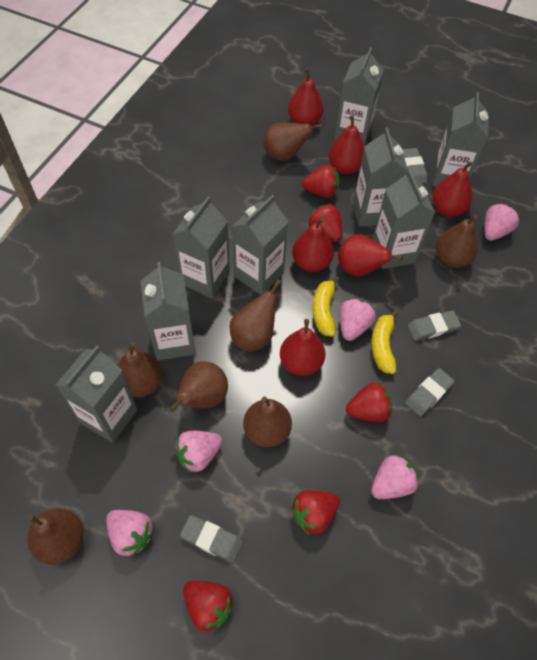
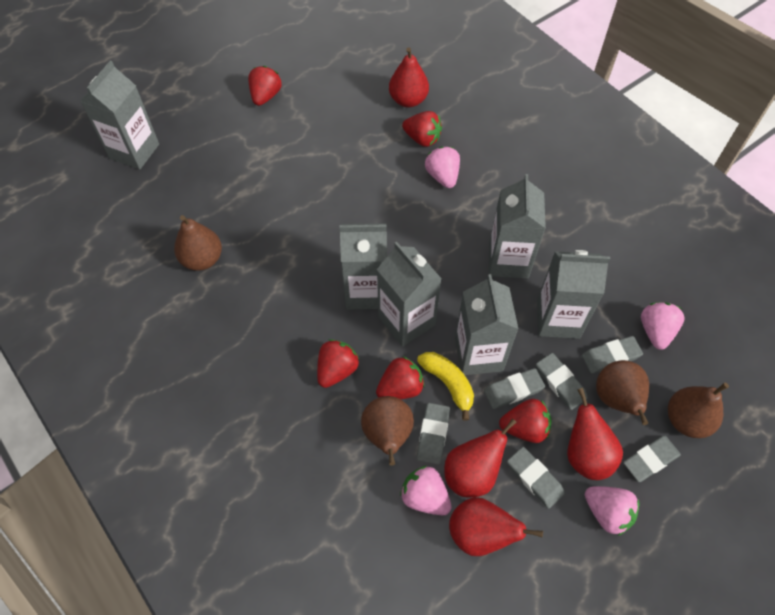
brown pear: [27,508,84,565] [117,342,162,398] [170,361,228,412] [230,279,282,352] [243,396,292,447] [264,123,323,161] [436,214,478,268] = 7 -> [174,215,222,271] [361,396,414,466] [596,360,649,425] [668,382,729,438] = 4
grey carton: [56,346,137,443] [141,262,196,361] [173,197,230,298] [232,195,288,295] [334,48,384,146] [353,128,408,227] [372,169,435,269] [432,92,489,187] = 8 -> [80,61,159,170] [339,223,387,310] [377,242,442,347] [455,274,519,375] [489,174,546,278] [537,250,610,339] = 6
grey eraser: [180,515,243,563] [402,148,427,184] [405,368,455,417] [407,310,461,341] = 4 -> [417,403,450,465] [484,368,545,409] [507,447,565,509] [536,353,588,410] [582,336,643,373] [623,435,681,482] = 6
pink strawberry: [106,510,154,558] [175,431,223,473] [339,298,376,341] [371,454,418,499] [484,203,520,241] = 5 -> [400,466,451,515] [425,147,460,188] [585,486,639,536] [641,302,685,350] = 4
red pear: [280,319,326,376] [288,68,324,126] [292,218,334,272] [329,115,364,174] [338,234,403,276] [432,161,473,217] = 6 -> [389,47,429,107] [444,418,517,498] [449,497,543,556] [567,388,623,480] = 4
yellow banana: [313,276,339,337] [371,310,399,374] = 2 -> [417,352,474,421] = 1

